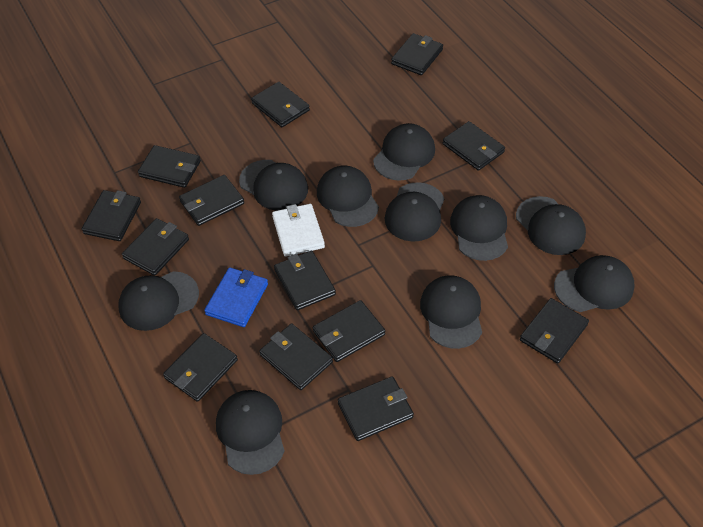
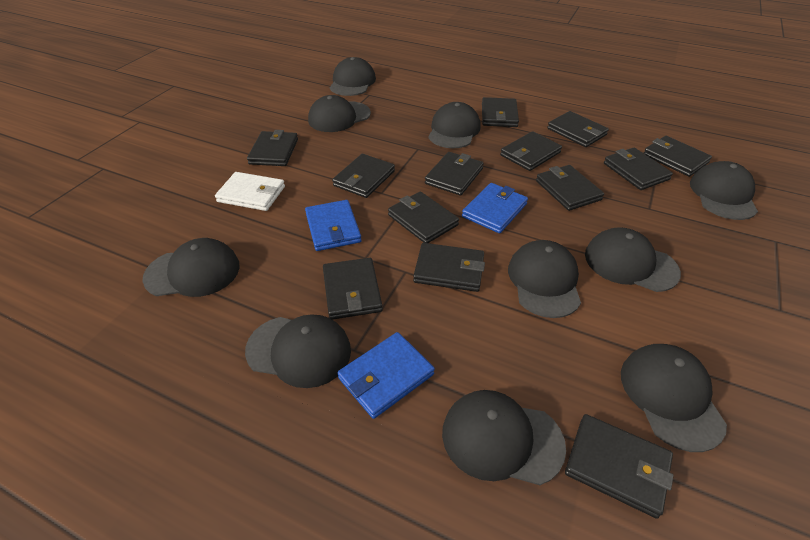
blue wallet: [204,267,268,327] = 1 -> [305,200,362,251] [337,332,435,419] [462,183,528,233] = 3

